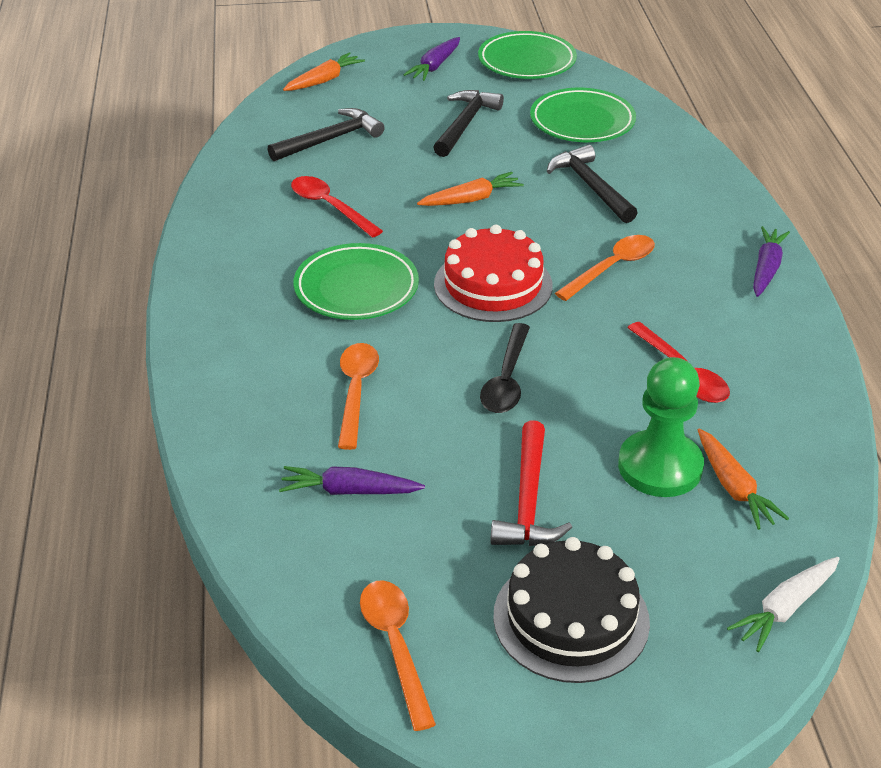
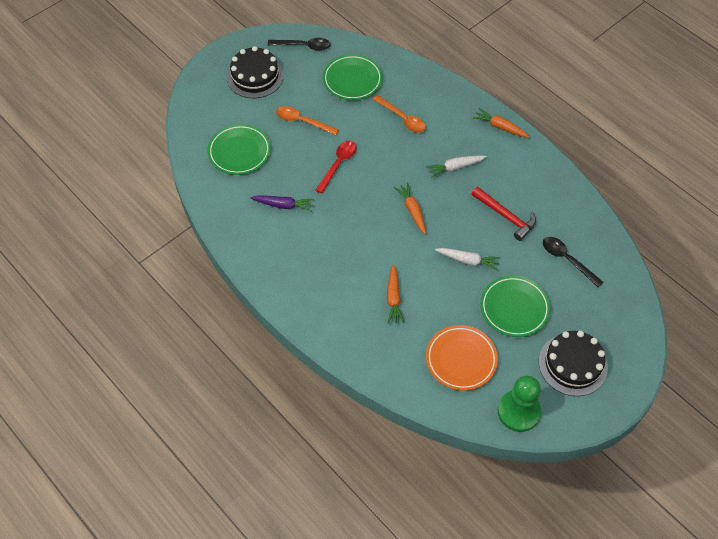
black cake: [493,537,650,683] = 1 -> [227,46,284,98] [539,331,608,396] = 2
black hammer: [268,108,385,161] [433,90,504,157] [547,145,638,223] = 3 -> none = 0
black spoon: [480,323,530,413] = 1 -> [267,38,331,51] [543,237,604,288] = 2
orange plate: none = 0 -> [426,325,498,391] = 1
orange spoon: [338,343,379,450] [360,580,436,731] [555,235,655,301] = 3 -> [276,106,339,135] [373,95,426,133] = 2
purple carrot: [279,466,425,495] [403,37,460,81] [753,226,790,297] = 3 -> [250,195,314,211] = 1
red cake: [434,225,553,322] = 1 -> none = 0
red spoon: [291,176,383,238] [627,322,730,403] = 2 -> [316,141,356,194] = 1
white carrot: [727,557,840,652] = 1 -> [426,155,487,178] [435,248,501,271] = 2

